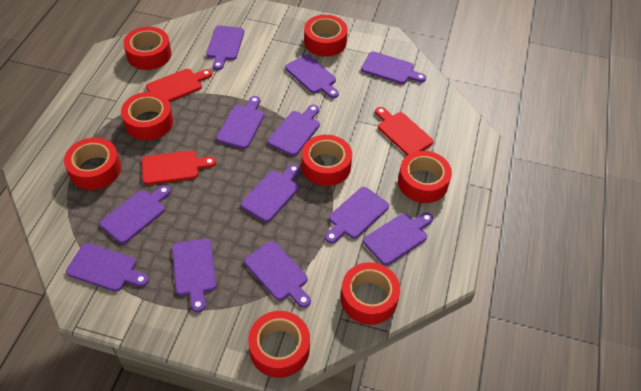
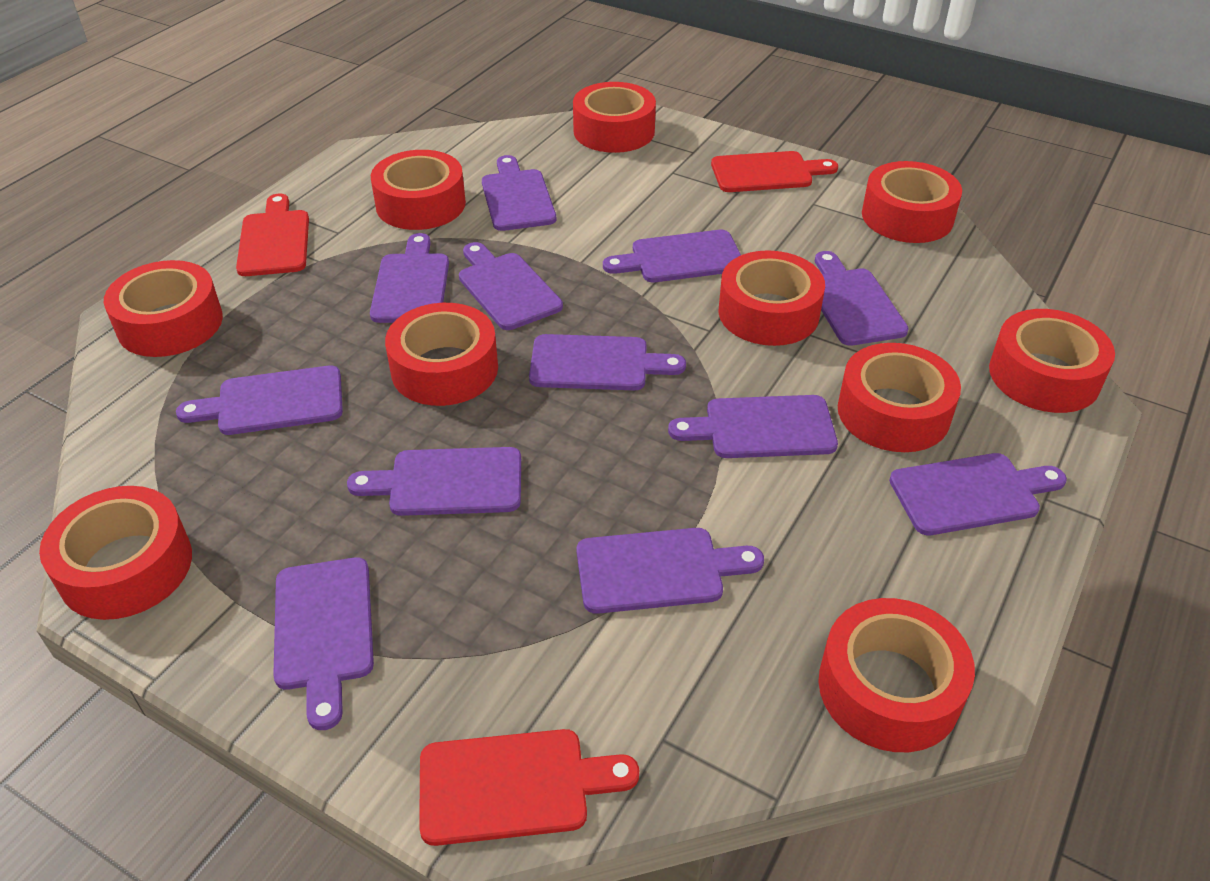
red tape: [64,137,121,190] [121,92,173,140] [123,27,172,70] [248,311,310,378] [302,135,352,186] [304,15,348,57] [341,262,400,325] [398,151,452,203] = 8 -> [39,486,192,620] [104,260,223,357] [371,150,466,230] [385,303,498,406] [573,82,656,153] [718,250,825,346] [818,598,975,752] [838,343,961,452] [862,161,962,243] [989,309,1115,413] = 10

